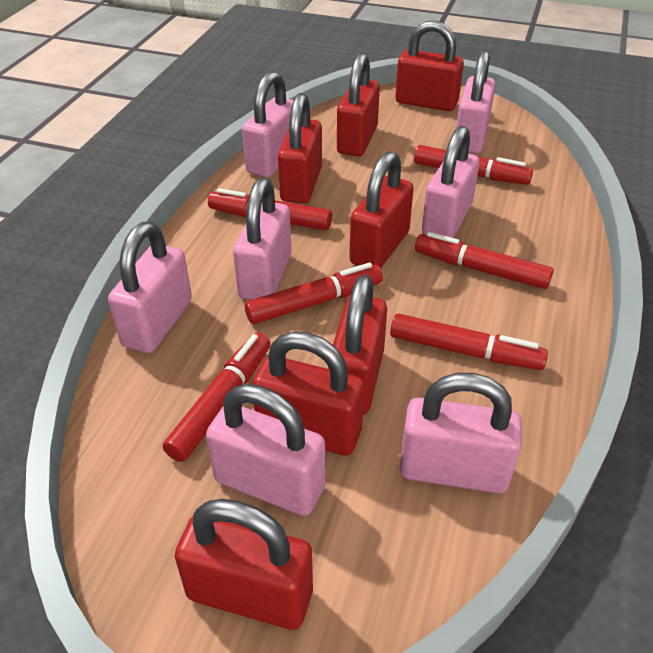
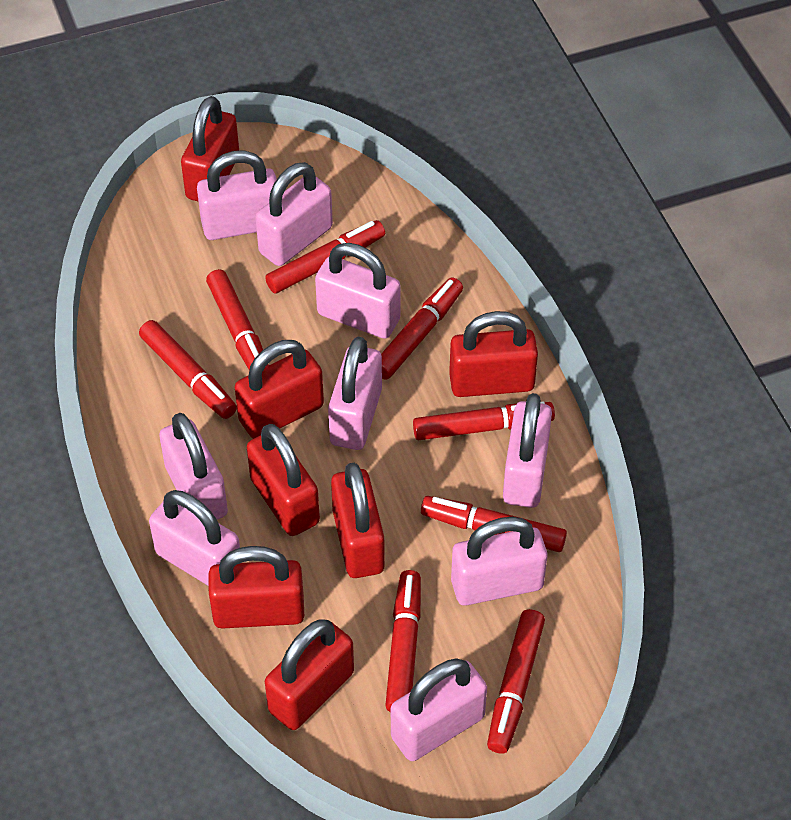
pink padlock: [108,222,192,353] [206,384,325,516] [233,178,292,300] [242,71,293,177] [400,373,522,494] [422,126,479,238] [456,50,496,153] = 7 -> [149,490,240,586] [159,413,228,520] [197,150,277,240] [255,162,333,266] [315,243,400,339] [328,337,382,450] [391,658,487,761] [451,517,547,606] [503,393,552,508] = 9
red marker: [163,333,271,462] [208,188,332,230] [245,263,383,324] [390,313,548,370] [414,145,533,185] [415,232,554,289] = 6 -> [139,320,237,419] [206,269,269,370] [265,220,385,294] [381,278,463,380] [385,570,421,712] [413,401,555,440] [421,496,567,552] [487,609,545,754] = 8

